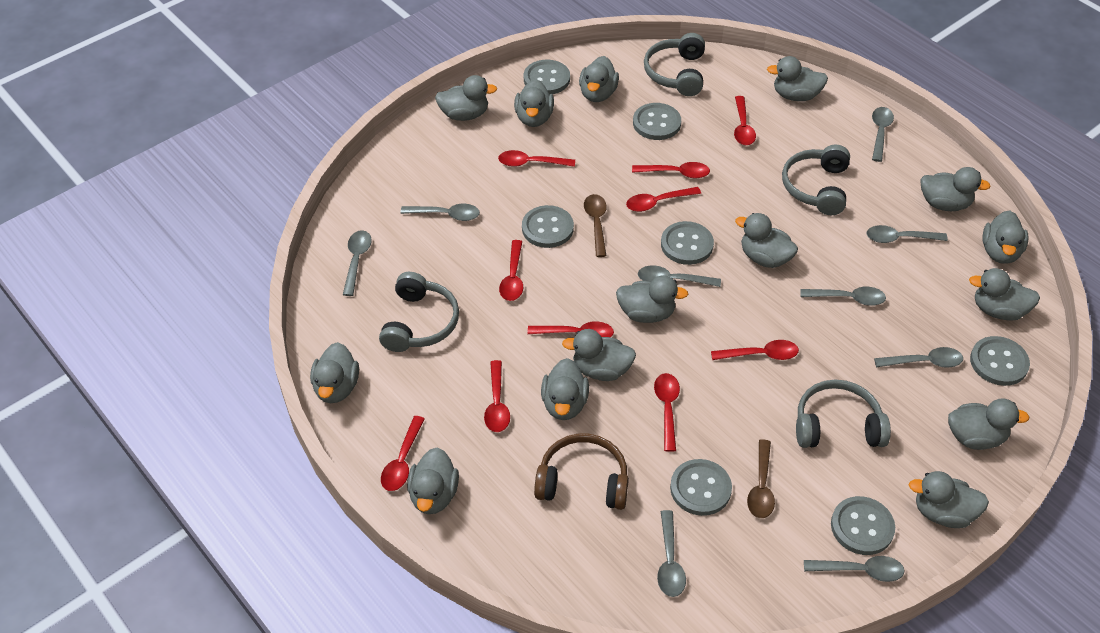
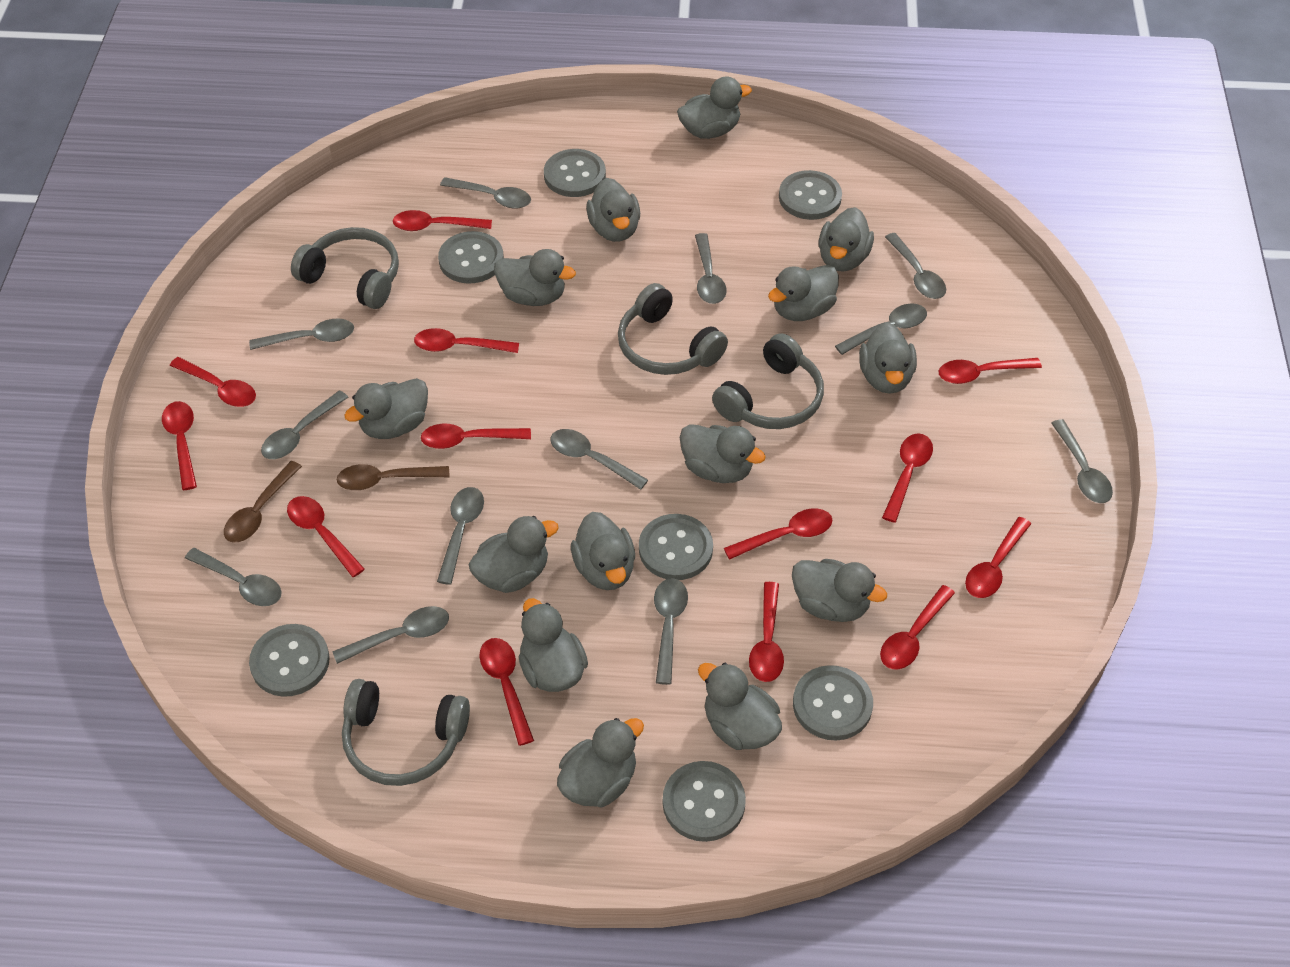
brown headphones: [534,434,629,510] = 1 -> none = 0
grey duck: [310,342,359,403] [407,448,459,514] [435,75,497,121] [514,79,554,127] [541,358,589,420] [562,329,636,381] [579,56,619,102] [616,275,688,323] [735,213,798,268] [767,56,828,101] [908,471,989,528] [921,167,991,211] [948,398,1029,450] [969,268,1040,321] [982,211,1029,264] = 15 -> [344,378,428,439] [468,516,559,593] [494,249,576,306] [519,598,588,692] [557,718,644,807] [571,512,635,590] [586,178,640,242] [677,76,752,139] [680,424,766,483] [698,663,782,750] [768,265,839,321] [792,559,887,622] [819,207,874,272] [859,322,917,394] = 14
grey spoon: [343,230,372,296] [400,204,480,221] [638,266,721,287] [657,510,686,597] [800,287,886,306] [804,556,905,582] [867,225,948,243] [872,107,894,162] [874,347,963,368] = 9 -> [185,548,282,606] [249,318,354,350] [261,390,348,459] [333,606,449,664] [437,487,484,585] [440,177,531,209] [551,429,648,490] [654,578,688,685] [695,233,726,304] [835,303,927,355] [885,233,946,299] [1051,419,1113,503] = 12
red spoon: [381,416,425,491] [484,360,510,432] [498,150,575,167] [499,240,523,301] [528,321,614,337] [626,187,701,212] [632,162,710,178] [654,373,680,452] [711,340,799,360] [734,96,756,145] = 10 -> [162,401,197,490] [170,357,256,407] [287,496,365,577] [393,210,492,231] [414,328,519,353] [421,424,531,449] [479,638,534,746] [724,508,832,560] [749,582,784,682] [880,585,955,669] [882,433,933,523] [939,358,1042,384] [965,517,1031,598] = 13

